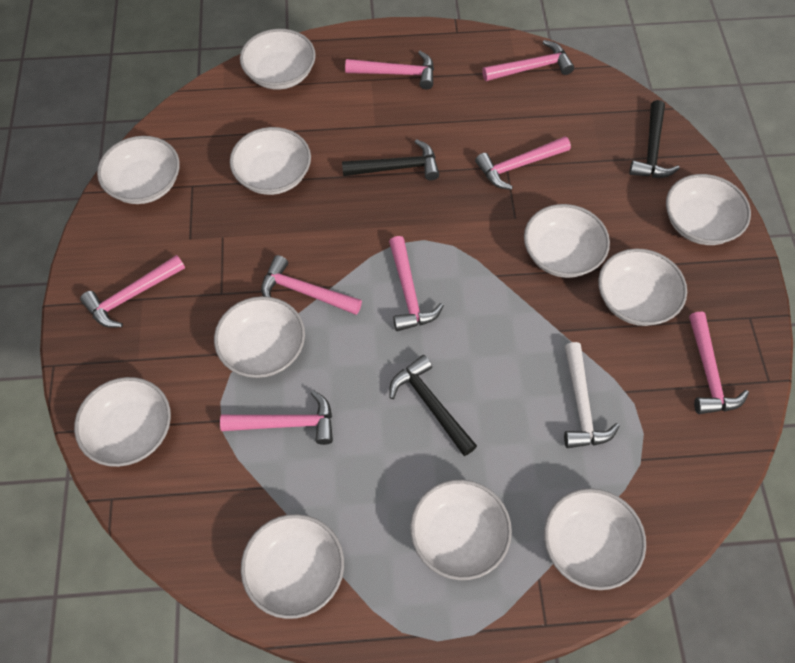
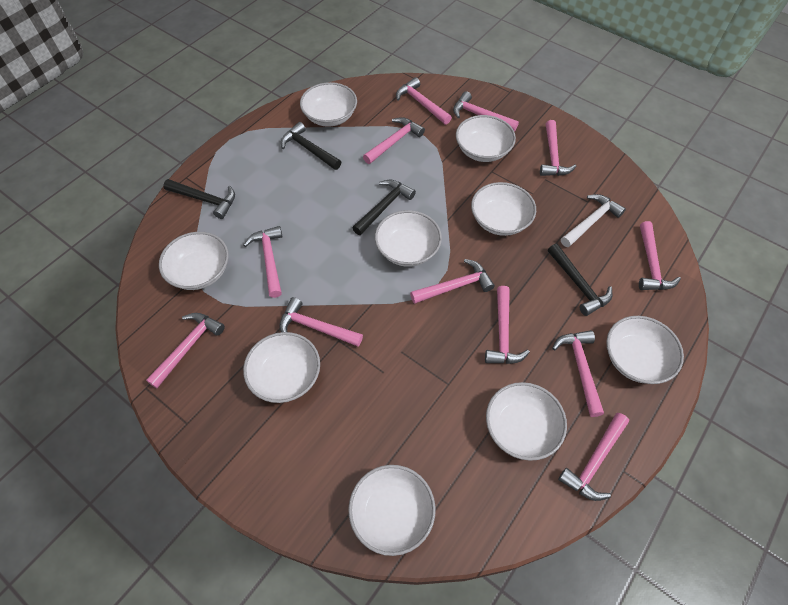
black hammer: [342,139,439,180] [389,355,477,456] [629,100,680,178] = 3 -> [163,179,235,219] [281,122,341,170] [352,180,416,235] [548,244,612,316] = 4
pink hammer: [80,255,185,328] [220,390,333,445] [261,255,362,315] [345,51,434,90] [389,236,444,331] [475,136,571,190] [482,40,574,81] [689,312,749,414] = 8 -> [146,313,225,388] [244,226,283,298] [279,297,363,347] [363,117,425,164] [396,77,452,125] [410,259,495,304] [453,91,519,131] [485,286,530,364] [540,120,577,176] [552,330,604,417] [558,413,629,501] [639,221,681,290] = 12
white bowl: [74,377,171,467] [97,136,180,204] [214,296,305,378] [230,127,311,195] [240,29,316,90] [241,514,344,619] [410,480,512,580] [524,204,610,278] [544,488,646,590] [598,248,687,326] [666,174,751,245] = 11 -> [159,232,229,290] [243,332,320,403] [300,82,357,127] [348,465,436,556] [375,210,442,267] [456,115,516,162] [471,182,536,236] [486,382,567,461] [606,316,684,384] = 9

